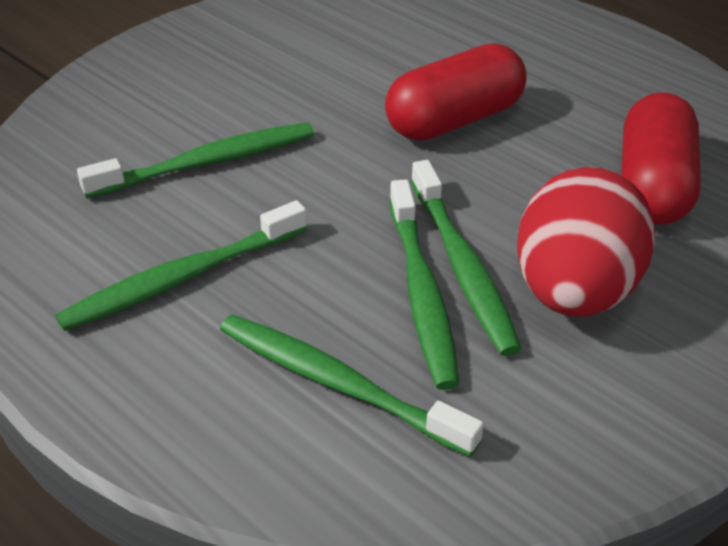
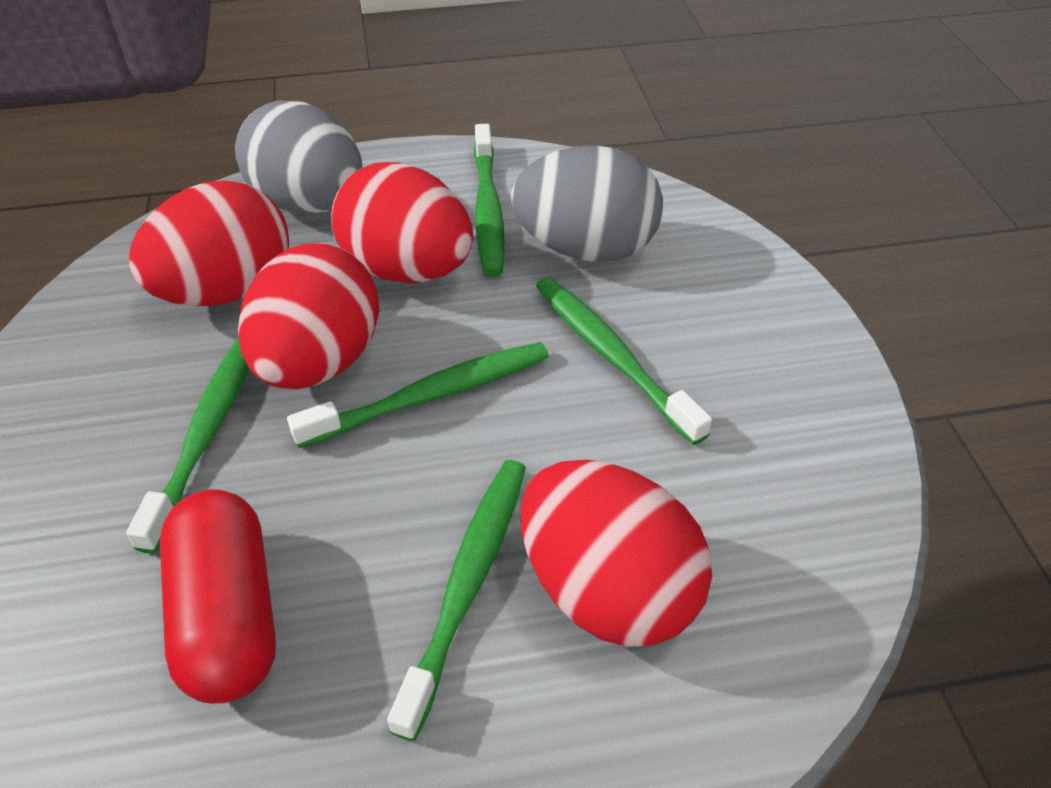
grey egg: none = 0 -> [235,101,362,214] [511,145,663,262] = 2
red capsule: [385,44,527,141] [621,92,701,225] = 2 -> [160,489,276,704] = 1
red egg: [517,167,656,317] = 1 -> [129,181,289,306] [238,243,379,389] [331,162,473,283] [520,460,712,647] = 4

